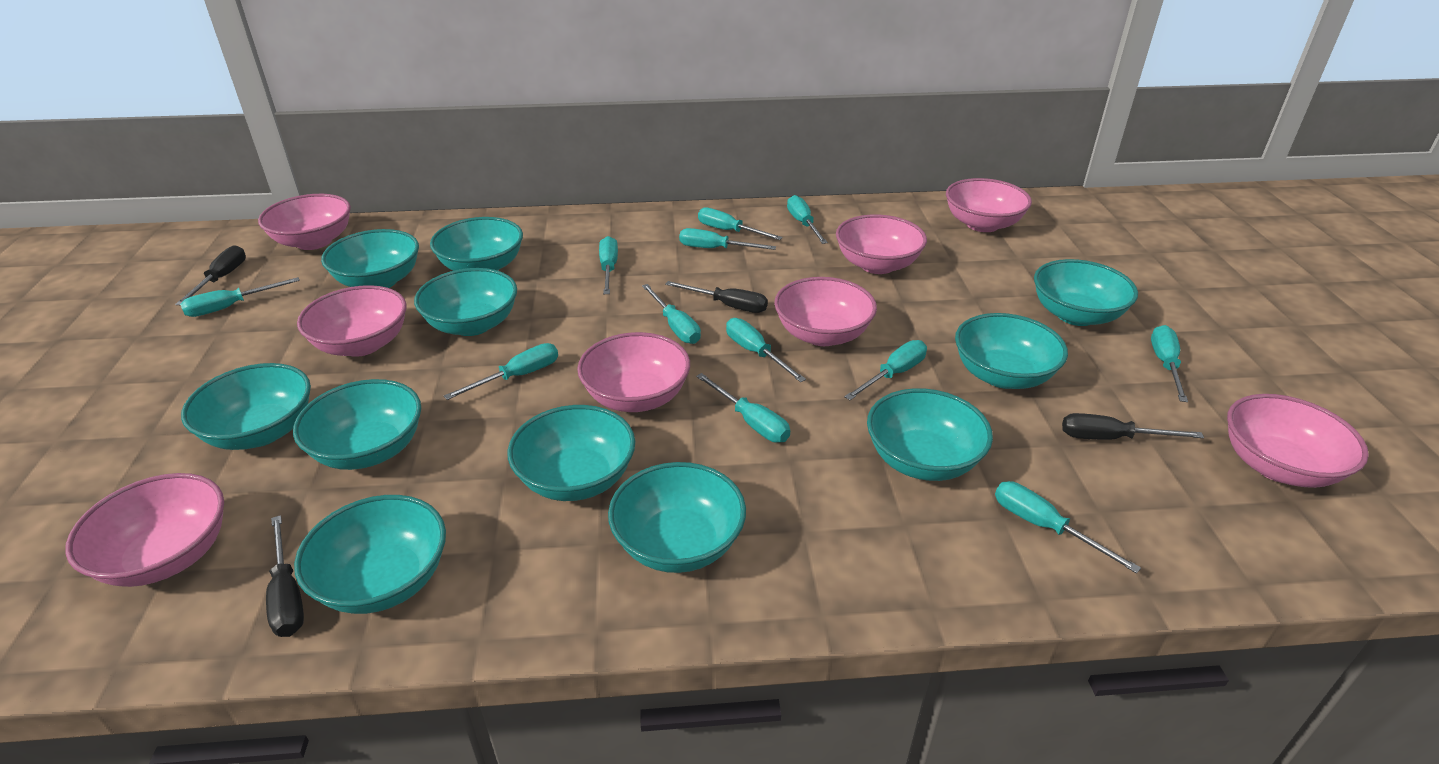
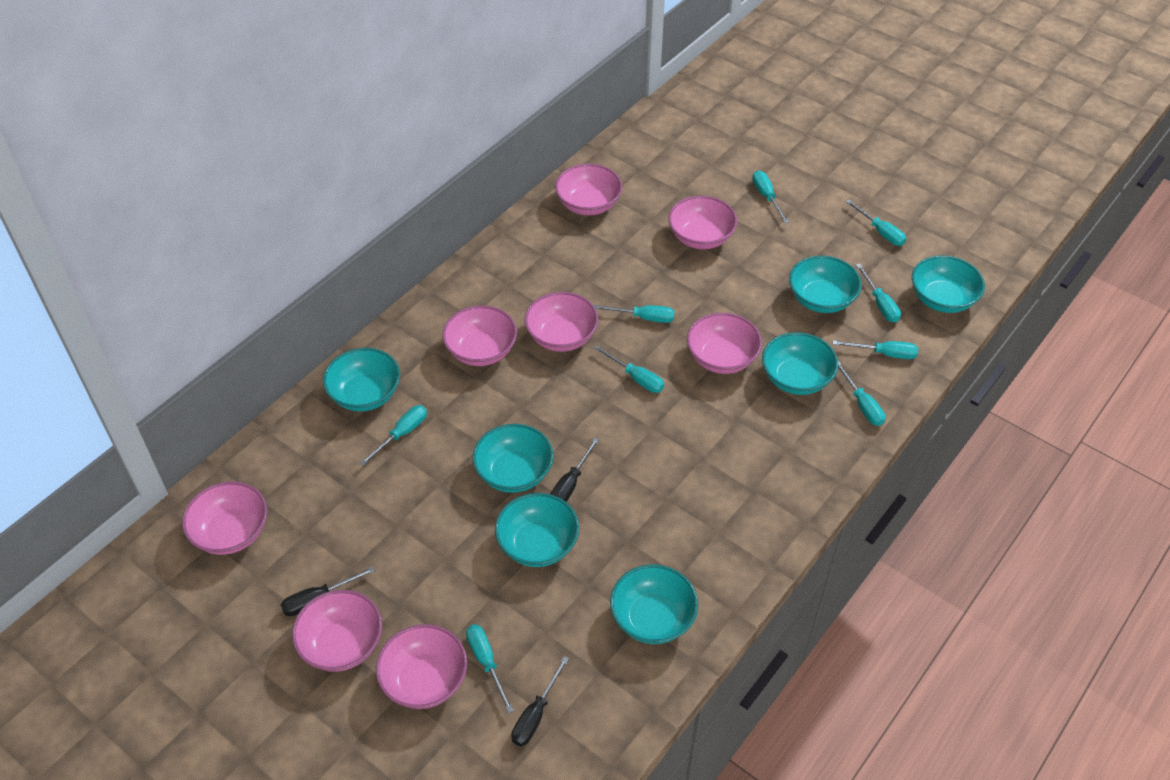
black screwdriver: [175,245,246,305] [266,515,304,637] [665,281,768,313] [1062,413,1204,440] = 4 -> [281,566,375,616] [511,656,569,747] [551,437,599,502] = 3
turquoise bowl: [181,363,311,450] [293,379,421,470] [294,495,446,614] [321,229,419,288] [414,268,517,336] [430,217,523,271] [508,405,635,501] [608,462,746,573] [867,388,993,481] [955,313,1068,389] [1034,259,1138,326] = 11 -> [323,348,400,411] [473,424,553,493] [495,493,579,567] [610,564,698,644] [762,332,839,395] [789,256,862,313] [912,255,985,313] = 7
turquoise screwdriver: [180,277,300,317] [444,343,558,400] [599,236,618,294] [642,284,701,344] [679,228,776,250] [696,373,790,443] [698,207,783,240] [726,318,806,382] [787,195,828,244] [844,340,927,400] [995,481,1141,574] [1151,325,1188,402] = 12 -> [360,405,427,466] [466,624,514,714] [594,305,675,323] [594,345,664,393] [752,171,789,223] [833,340,918,359] [838,361,885,426] [845,199,906,246] [856,263,901,323] = 9

